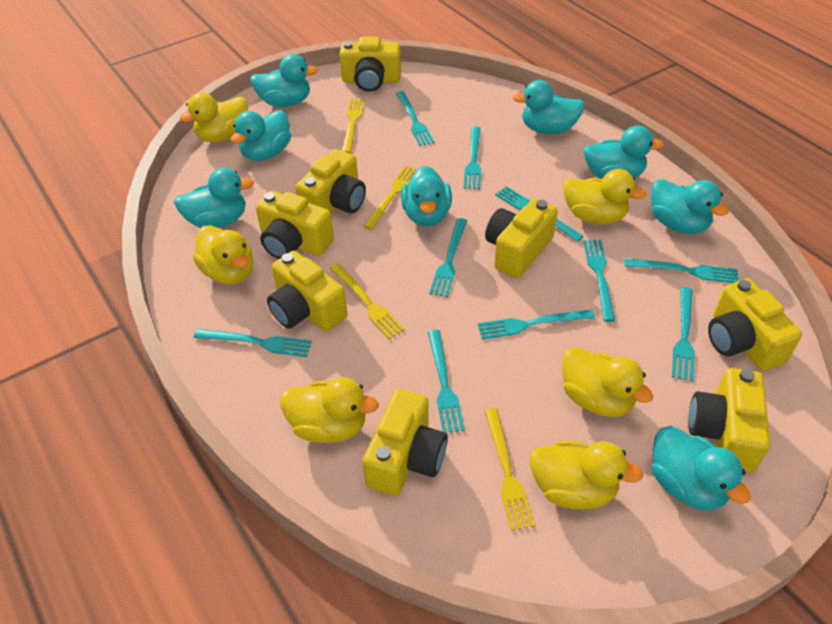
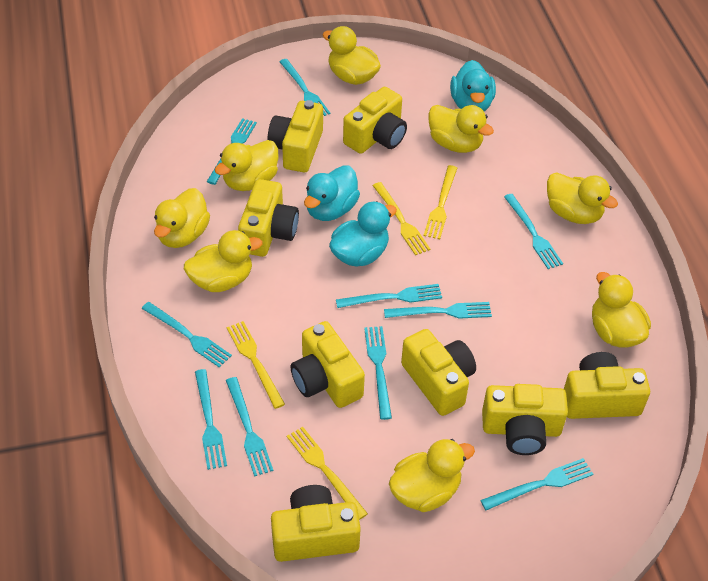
turquoise duck: [174,168,254,228] [231,110,291,161] [250,54,318,107] [401,166,452,227] [513,80,585,134] [584,126,664,179] [651,179,729,234] [652,426,751,510] = 8 -> [304,165,360,221] [329,201,397,267] [450,60,496,111] = 3
yellow duck: [180,93,248,143] [193,225,253,285] [280,377,379,443] [530,441,643,510] [562,347,654,417] [563,169,646,224] = 6 -> [154,188,210,248] [184,230,262,292] [214,140,278,191] [322,26,381,85] [389,439,475,512] [428,105,494,153] [547,172,618,224] [592,272,651,348] = 8

